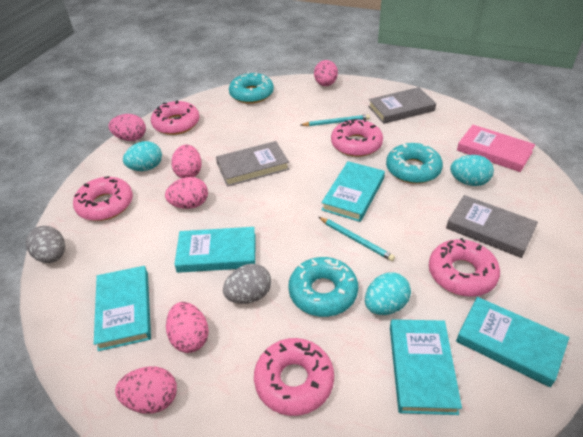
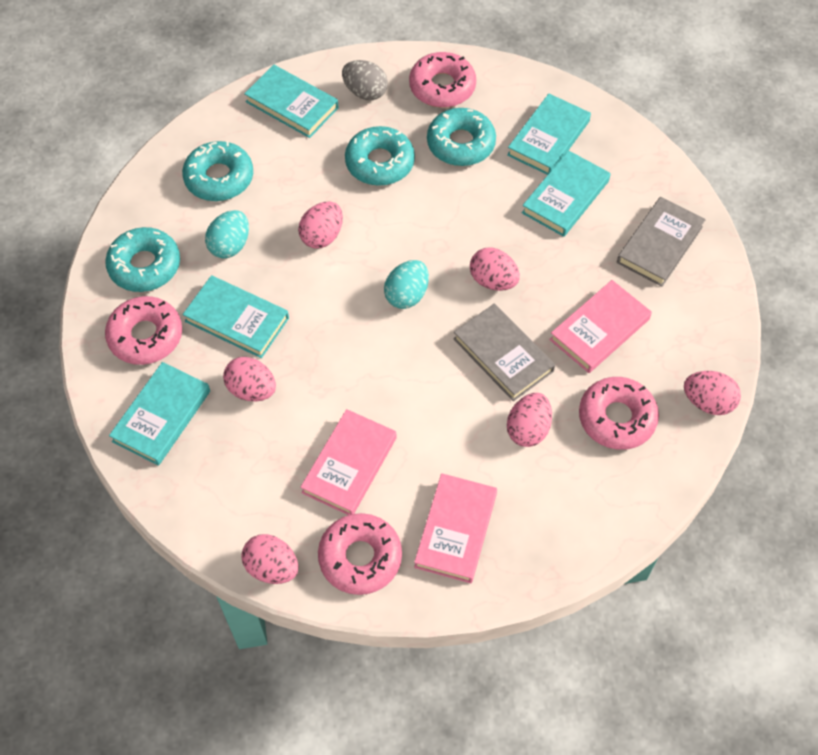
grey book: [216,141,289,187] [368,87,436,124] [446,195,538,258] = 3 -> [453,304,555,401] [617,197,706,287] = 2
grey egg: [26,226,65,263] [223,264,271,304] = 2 -> [342,60,388,100] = 1
pink book: [457,125,535,172] = 1 -> [300,409,396,515] [414,473,497,583] [549,280,652,373] = 3
pink donut: [73,176,133,221] [151,100,200,135] [254,338,334,416] [331,119,383,157] [429,238,500,297] = 5 -> [105,296,182,365] [318,513,402,595] [409,52,476,108] [579,377,659,450] = 4
turquoise donut: [229,72,274,104] [288,257,358,317] [386,143,443,184] = 3 -> [105,227,180,292] [182,141,253,201] [345,126,415,186] [427,108,496,166] = 4
turquoise egg: [123,141,162,171] [365,273,411,315] [450,155,494,186] = 3 -> [205,210,249,258] [384,260,429,309] = 2
turquoise pencil: [301,114,370,126] [319,217,395,261] = 2 -> none = 0

